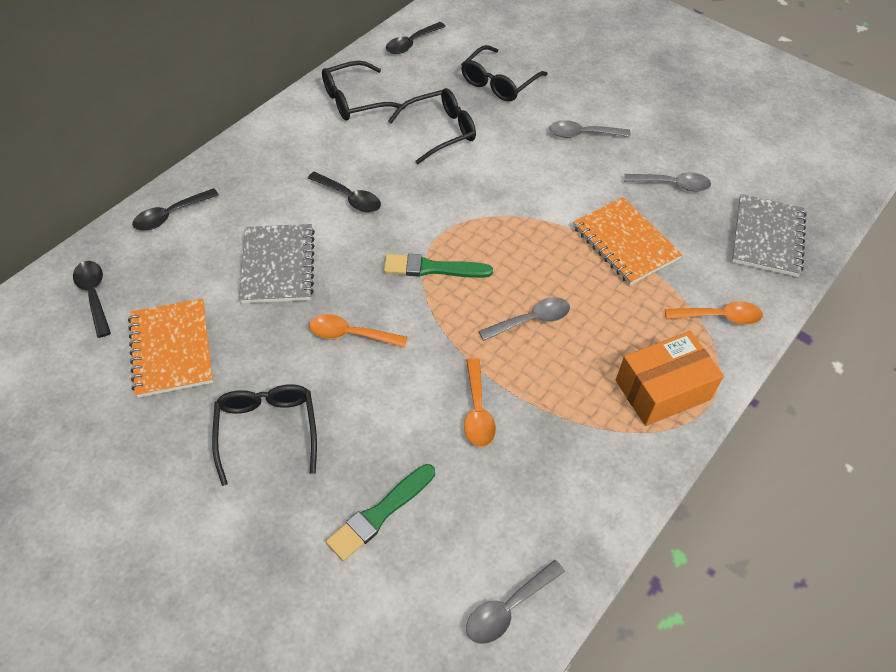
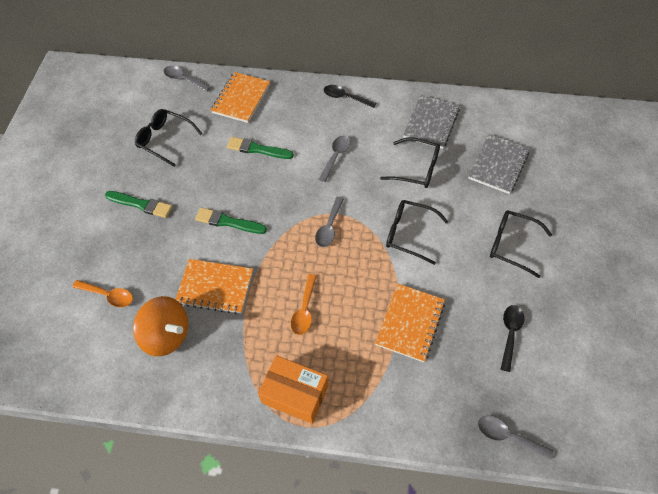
black spoon: [73,261,111,338] [132,188,219,230] [308,172,381,213] [386,22,446,54] = 4 -> [324,85,376,108] [501,305,524,372] = 2
green brush: [326,464,435,561] [384,254,493,278] = 2 -> [105,191,172,218] [195,208,267,234] [227,137,294,159] = 3
orange notebook: [128,298,213,398] [573,197,682,285] = 2 -> [175,259,253,314] [211,72,270,123] [375,284,445,362] = 3
orange spinning top: none = 0 -> [133,296,188,356] = 1
orange spoon: [309,314,408,348] [464,358,496,447] [665,301,763,325] = 3 -> [72,280,133,307] [291,274,317,335] = 2

